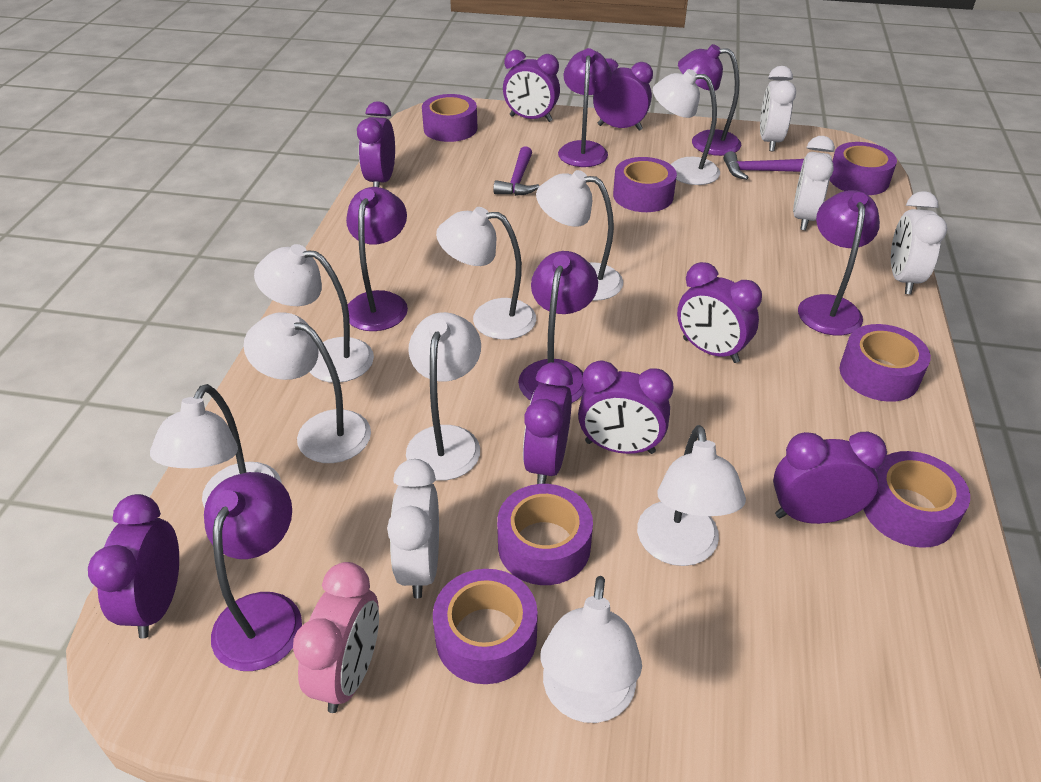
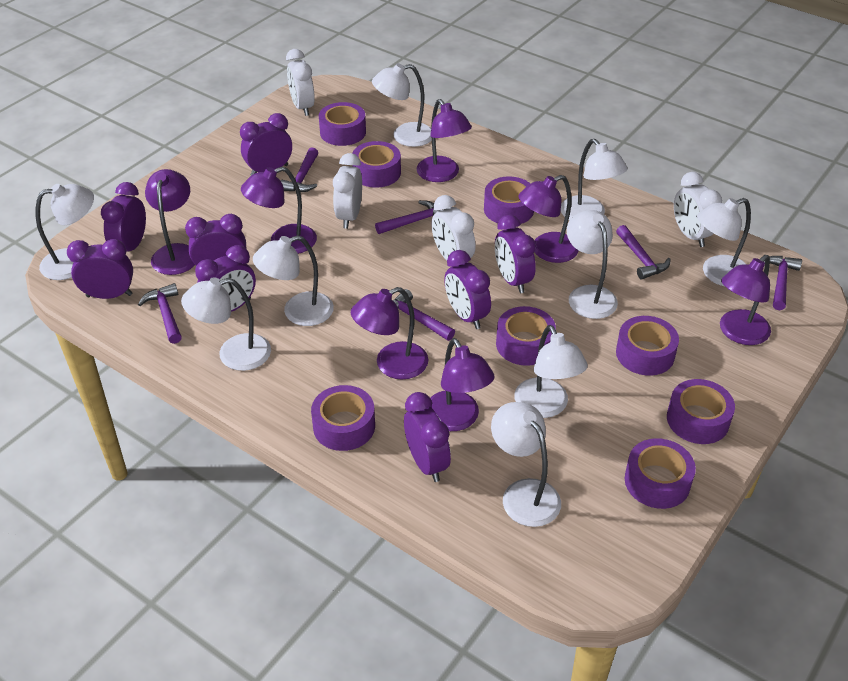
pink clock: [293,562,379,713] = 1 -> none = 0
purple hammer: [493,146,539,196] [723,151,804,180] = 2 -> [138,283,182,344] [280,147,318,192] [375,200,440,234] [393,289,455,341] [616,225,671,279] [764,256,802,310] = 6
purple lamp: [204,472,302,671] [346,187,408,331] [518,251,598,403] [558,48,612,167] [678,44,741,156] [798,190,880,335] = 6 -> [145,169,195,275] [241,167,317,254] [351,287,428,380] [417,99,472,182] [430,338,495,431] [518,175,579,263] [720,255,771,345] = 7
purple tape: [422,94,478,142] [433,569,538,684] [497,484,593,585] [613,157,677,212] [830,142,897,195] [840,324,931,402] [863,451,970,548] = 7 -> [311,385,375,451] [319,102,366,146] [352,141,401,188] [484,176,534,224] [496,306,556,366] [616,316,679,376] [625,438,696,509] [667,379,735,444] = 8

